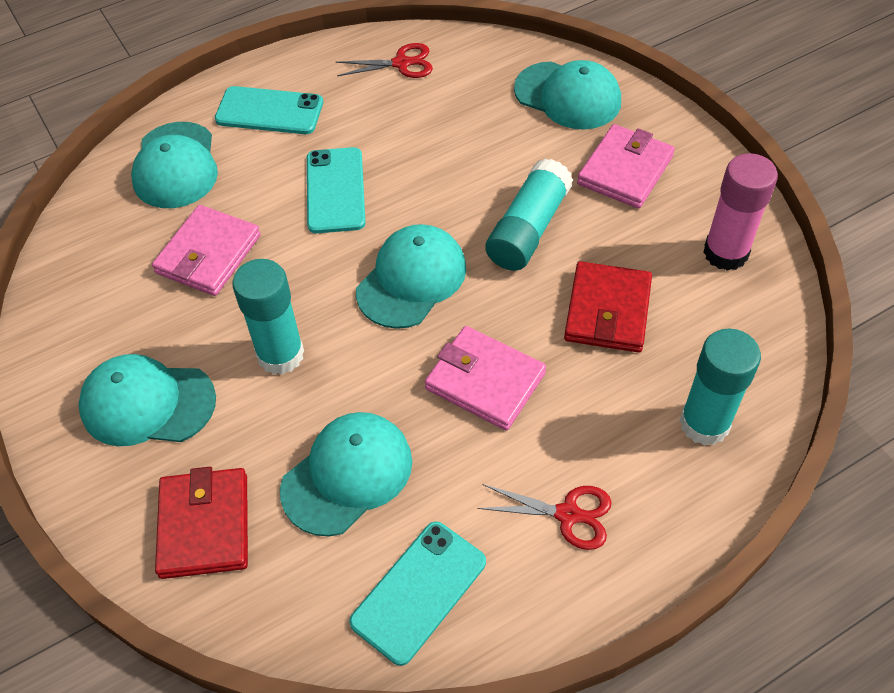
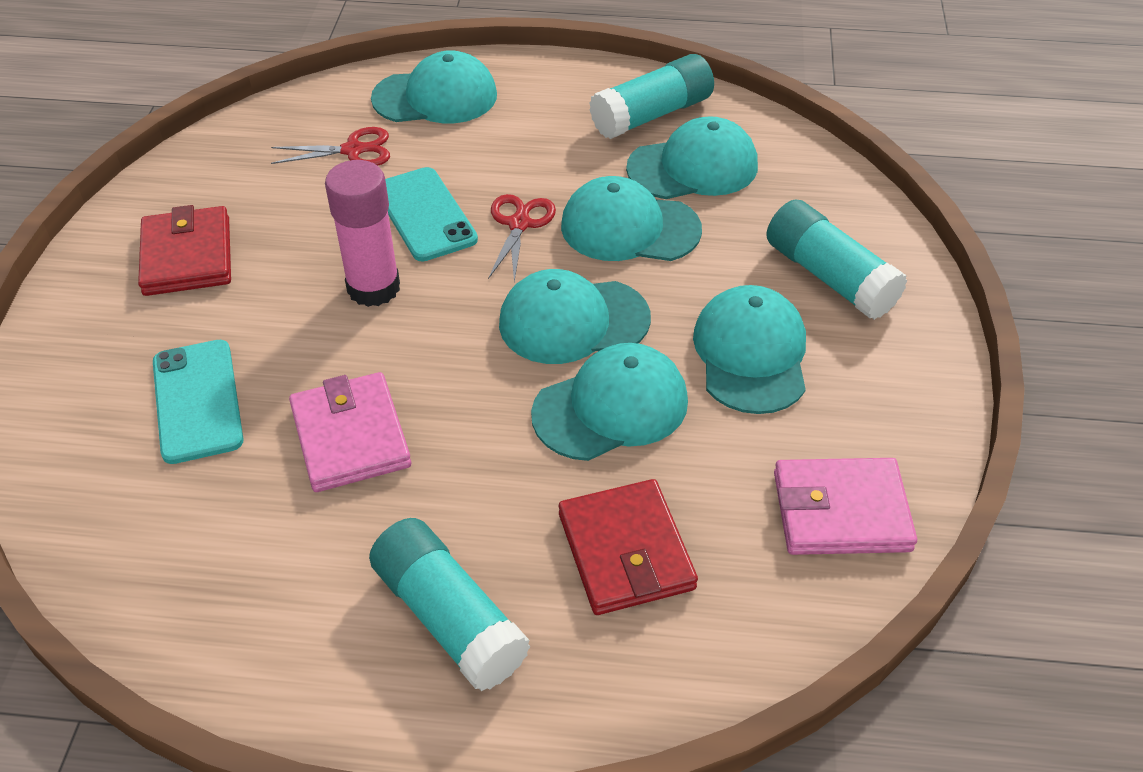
pink wallet: [152,205,261,296] [425,326,546,430] [577,124,675,209] = 3 -> [289,372,411,492] [774,458,917,555] = 2
turquoise cap: [78,354,216,446] [131,122,218,208] [280,412,412,536] [356,224,466,329] [514,60,621,130] = 5 -> [371,50,497,123] [499,269,651,364] [531,343,688,461] [561,176,702,261] [626,116,758,199] [693,285,806,414] = 6
turquoise phone: [215,86,323,134] [307,147,366,233] [349,522,486,666] = 3 -> [153,340,244,464] [385,167,478,261] = 2

